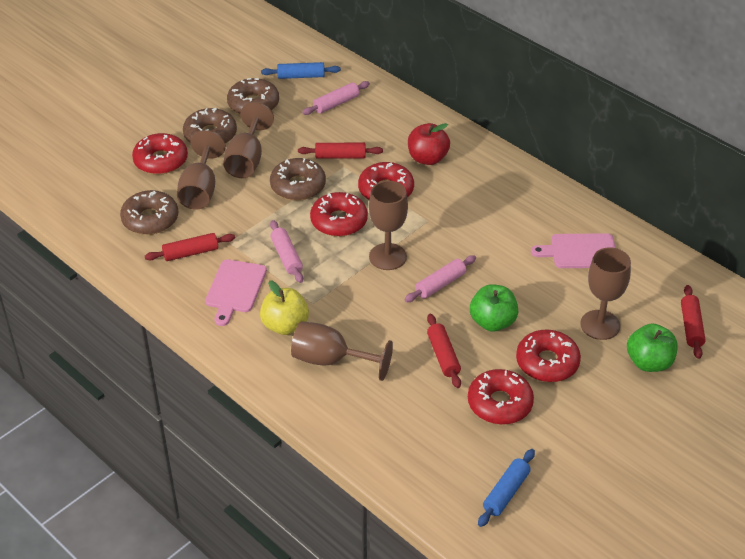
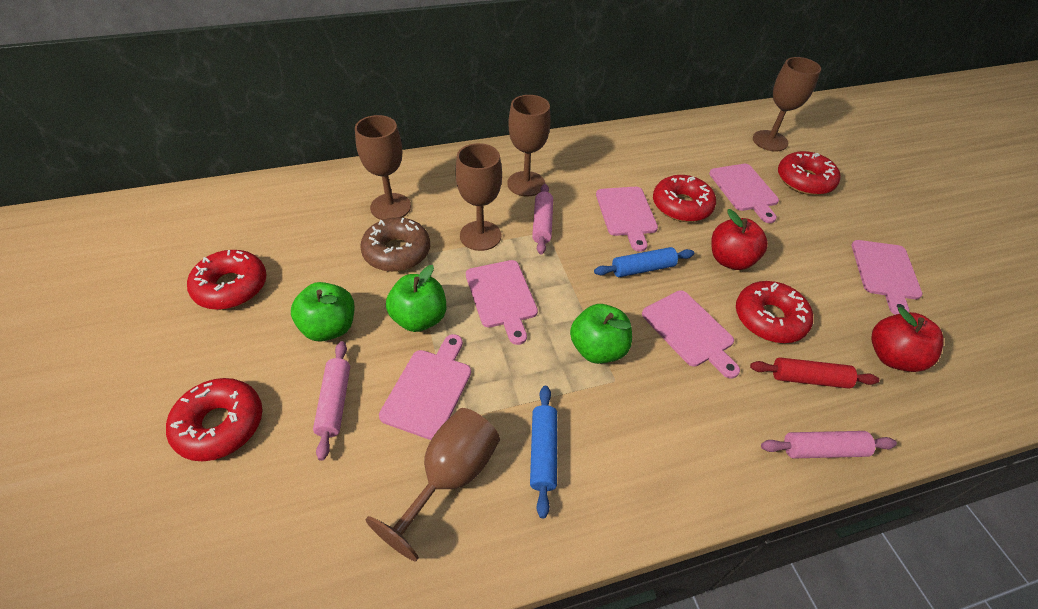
brown donut: [120,190,178,235] [183,108,237,144] [227,78,279,114] [270,158,326,201] = 4 -> [360,217,430,272] = 1
green apple: [470,284,518,332] [627,323,678,372] = 2 -> [291,282,355,341] [386,265,446,332] [570,304,632,364] = 3
pink cutting board: [205,260,267,326] [531,233,616,268] = 2 -> [379,334,471,440] [466,260,538,345] [596,187,658,252] [642,291,740,379] [709,164,779,223] [852,240,923,315] = 6
red apple: [408,123,450,165] = 1 -> [711,209,768,270] [871,307,944,372] = 2
red rolling pin: [145,233,235,261] [298,143,383,159] [427,314,461,388] [681,285,706,359] = 4 -> [750,357,879,389] = 1
yellow apple: [260,280,309,335] = 1 -> none = 0

